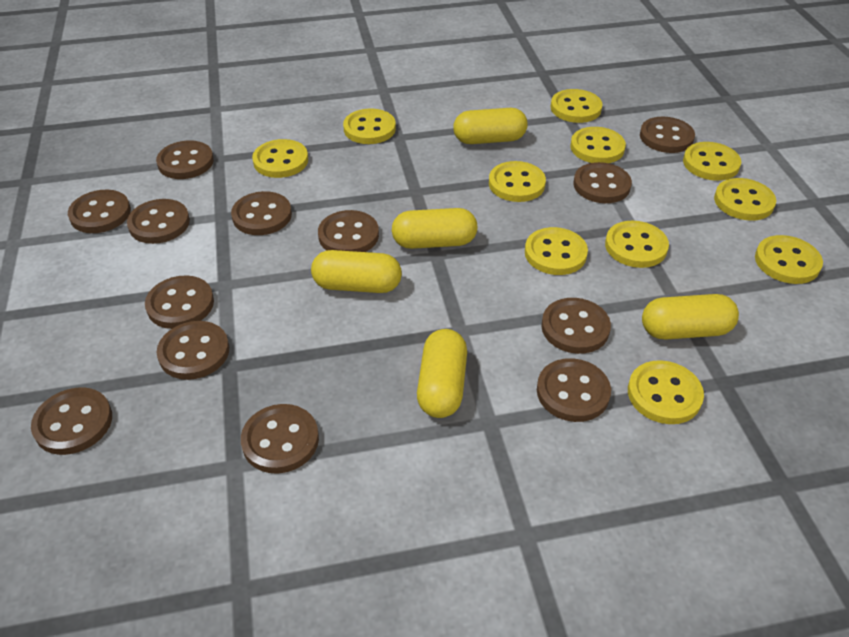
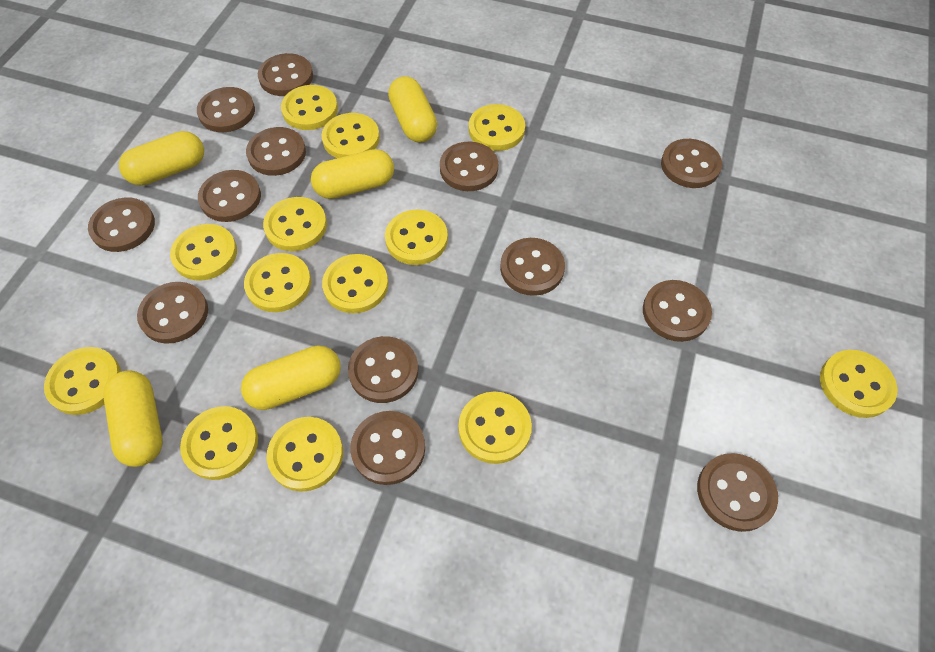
yellow button: [252,139,308,178] [343,108,396,144] [489,161,546,202] [525,227,588,275] [551,89,603,123] [570,127,626,163] [605,221,669,268] [628,360,704,424] [683,142,741,181] [714,178,776,221] [755,235,823,284] = 11 -> [44,347,121,415] [170,224,237,281] [180,406,258,480] [244,253,311,312] [263,197,327,251] [267,417,343,492] [281,85,338,130] [321,113,380,158] [322,254,388,313] [385,210,448,265] [458,392,532,464] [469,104,525,151] [820,350,897,418] = 13

